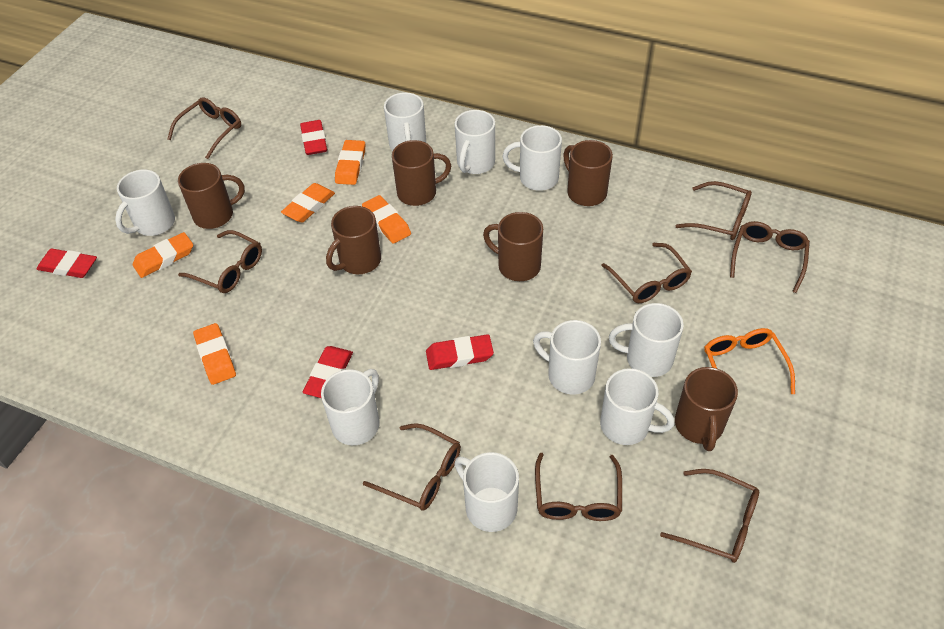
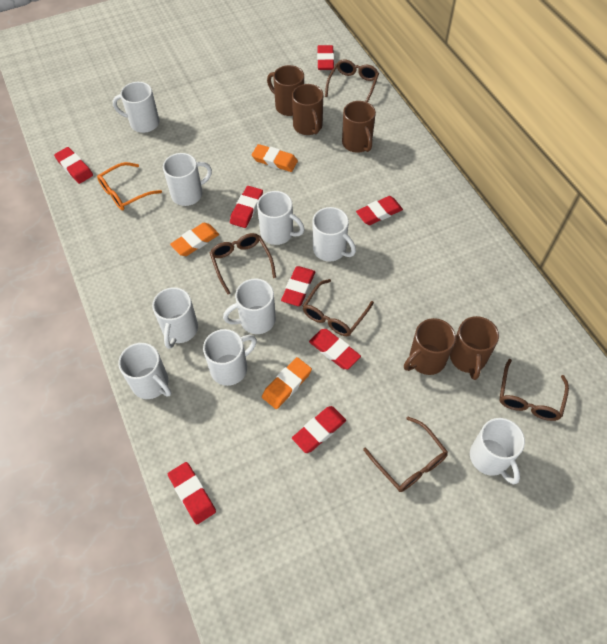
brown glasses: [167,97,241,159] [178,230,262,293] [363,423,461,511] [535,453,622,521] [601,243,692,303] [660,469,759,563] [676,181,752,240] [730,221,810,293] = 8 -> [210,233,276,295] [302,279,374,336] [325,59,379,102] [363,417,448,492] [500,359,569,421] = 5
brown mug: [178,163,245,229] [326,206,381,274] [392,140,451,206] [483,212,543,281] [563,140,613,206] [675,367,738,451] = 6 -> [267,65,304,116] [292,84,323,135] [342,101,376,153] [404,318,456,375] [450,316,499,380] = 5
orange eraser: [133,232,193,278] [193,323,236,385] [281,183,335,222] [335,140,365,185] [362,195,411,244] = 5 -> [170,223,219,256] [252,144,298,172] [262,357,312,409] = 3
red eraser: [36,249,97,278] [300,120,327,155] [303,346,353,398] [426,334,494,370] = 4 -> [54,147,93,184] [168,462,216,524] [230,186,263,228] [281,266,315,306] [292,406,346,453] [309,329,361,369] [317,45,334,70] [356,196,403,225] = 8

